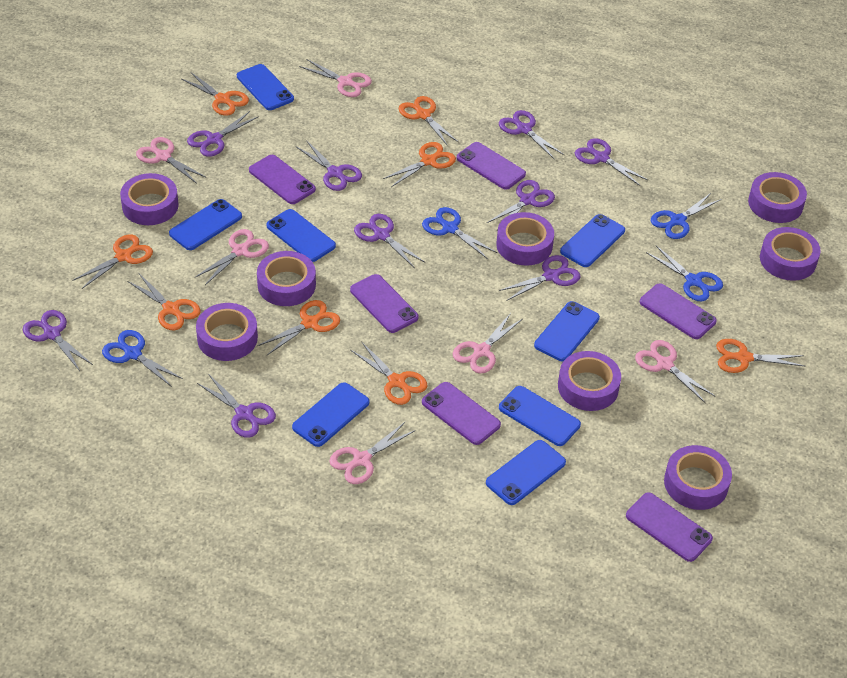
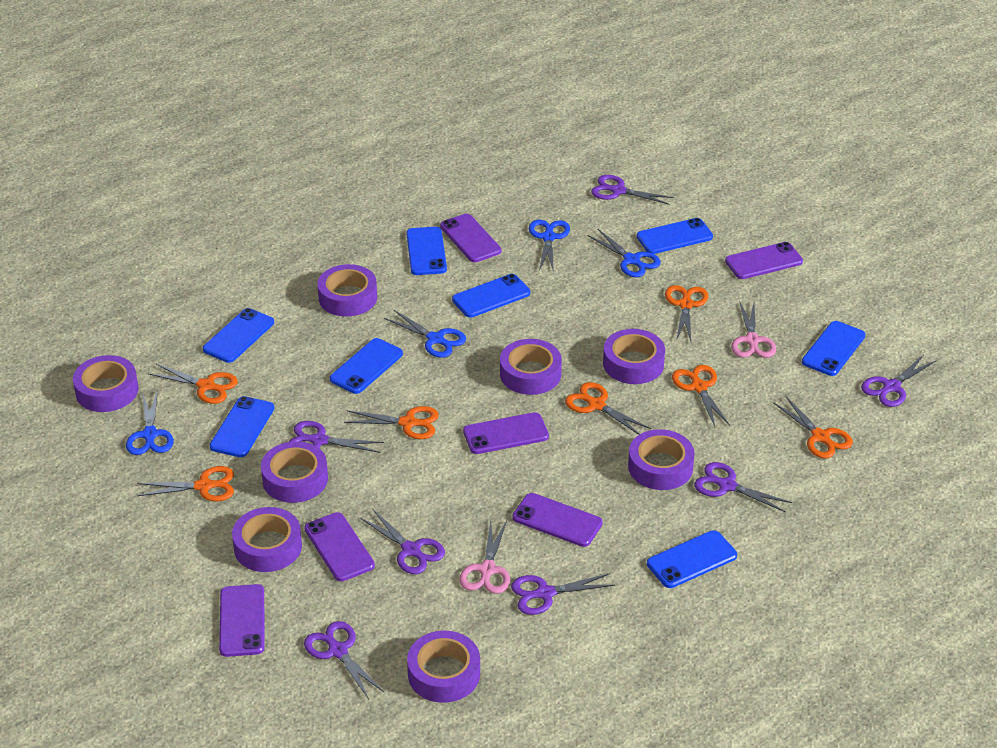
orange scissors: [72,234,153,289] [127,274,200,330] [182,73,249,116] [257,300,340,355] [350,341,427,405] [383,142,456,187] [399,96,458,146] [716,339,806,373] = 8 -> [137,466,234,501] [148,363,238,404] [344,406,439,439] [565,382,651,435] [665,285,708,341] [672,365,730,427] [773,396,853,459] = 7
pink scissors: [136,137,207,184] [194,229,269,285] [299,59,372,97] [329,422,416,484] [453,313,522,374] [635,340,715,403] = 6 -> [459,520,510,594] [731,301,776,358] = 2
purple scissors: [23,310,93,371] [187,111,259,157] [197,374,276,438] [296,140,362,191] [354,214,425,268] [487,180,555,230] [499,110,564,160] [499,255,581,301] [575,138,648,186] = 9 -> [289,421,384,453] [304,621,385,699] [360,508,445,574] [511,573,615,615] [591,175,674,205] [694,462,792,512] [861,354,936,407] = 7

